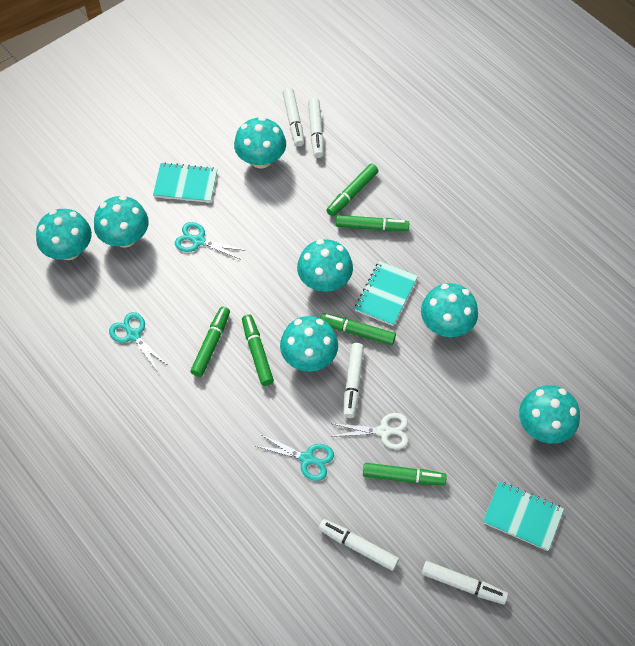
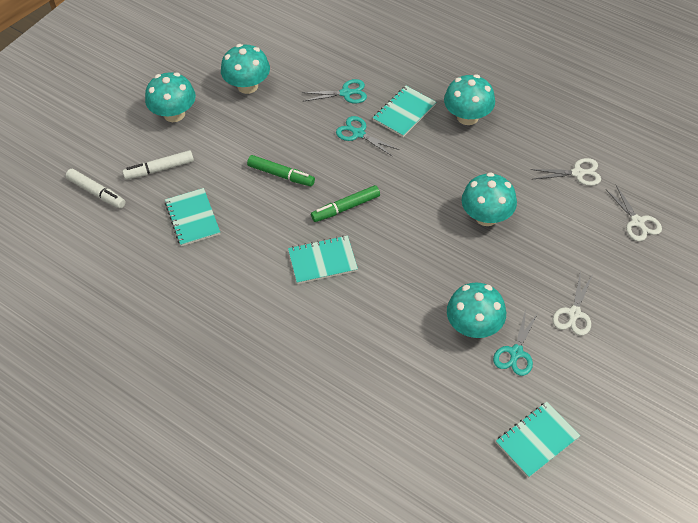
green marker: [191,307,230,377] [242,314,274,386] [320,313,396,345] [326,164,379,216] [336,215,409,231] [363,463,447,486] = 6 -> [247,155,315,187] [311,185,380,222] = 2
turquoise mushroom: [36,209,92,260] [94,195,149,248] [234,117,286,168] [280,316,338,371] [297,239,353,292] [421,283,478,337] [519,385,580,444] = 7 -> [145,72,196,122] [221,44,270,94] [444,74,495,125] [447,282,506,338] [462,172,517,226] = 5
turquoise notebook: [153,162,217,203] [355,261,418,326] [483,481,564,551] = 3 -> [165,188,220,246] [288,235,358,284] [373,86,436,137] [496,402,580,478] = 4
white marker: [283,88,304,147] [308,98,324,158] [319,519,399,571] [343,343,364,418] [421,561,508,605] = 5 -> [66,169,126,209] [122,150,194,180] = 2
white scissors: [331,413,409,449] = 1 -> [530,158,601,186] [552,270,592,335] [605,185,662,241] = 3

